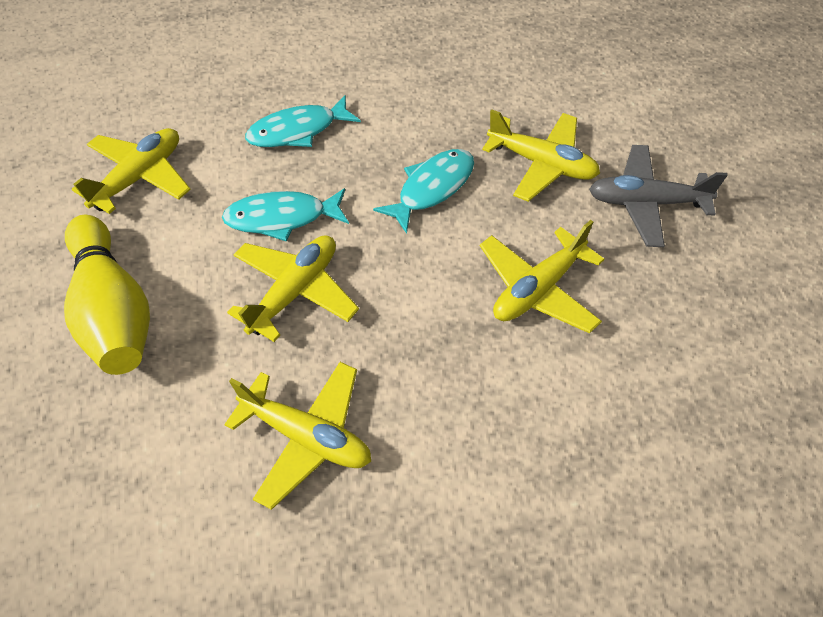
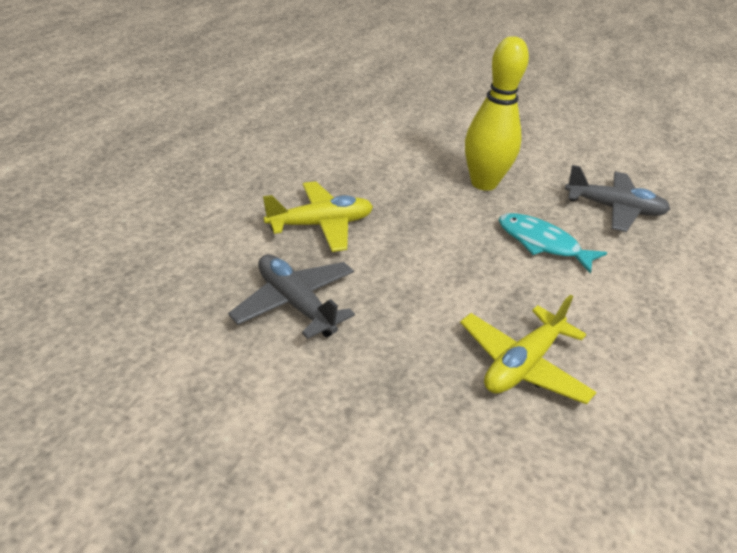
grey plane: [589,145,728,247] = 1 -> [228,254,355,339] [565,165,670,232] = 2
turquoise fish: [222,188,349,242] [245,95,361,147] [373,149,474,234] = 3 -> [499,213,607,274] = 1
yellow plane: [72,128,191,214] [224,362,371,510] [227,235,359,342] [480,220,604,333] [482,109,600,202] = 5 -> [263,181,373,252] [460,294,597,404] = 2

